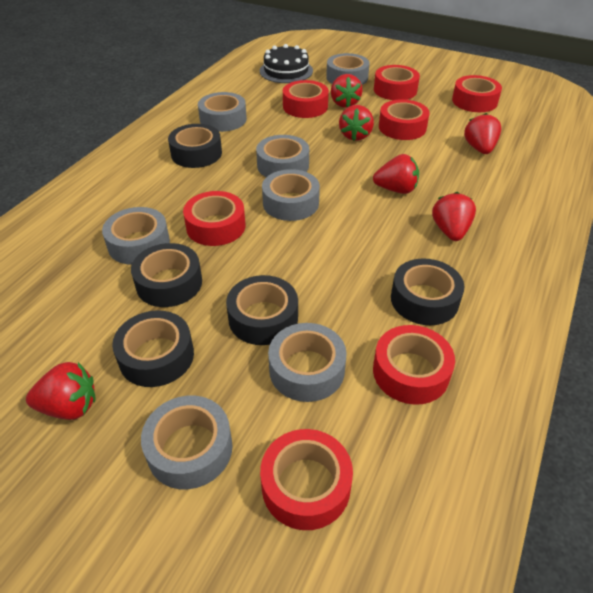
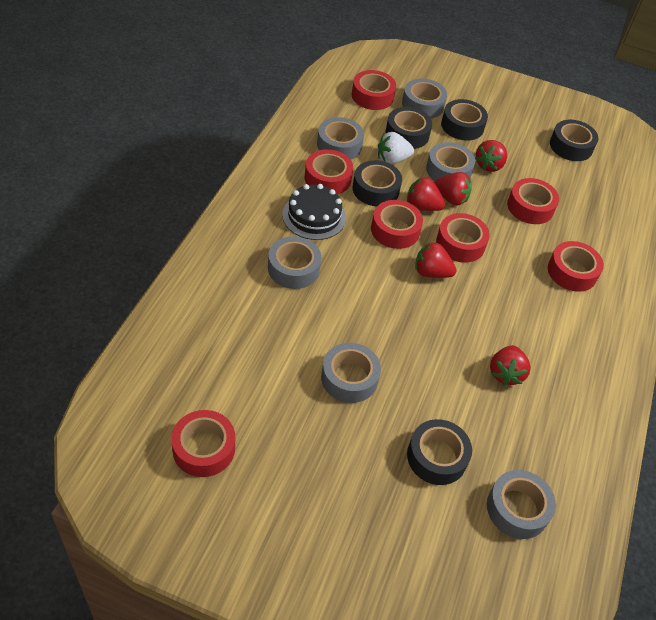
grey tape: [102,207,170,265] [141,396,233,489] [198,92,247,132] [256,135,309,177] [262,169,320,221] [268,323,346,402] [326,53,370,85] = 7 -> [268,236,321,289] [317,117,364,160] [321,343,381,403] [402,79,447,118] [426,142,475,181] [487,470,556,539] = 6
red strawberry: [26,362,96,420] [331,74,363,108] [339,105,374,141] [373,154,419,194] [432,192,476,241] [464,113,501,154] = 6 -> [407,177,445,211] [415,242,456,278] [434,172,472,206] [475,140,507,172] [490,345,531,386] = 5
white strawberry: none = 0 -> [378,132,414,164] = 1

